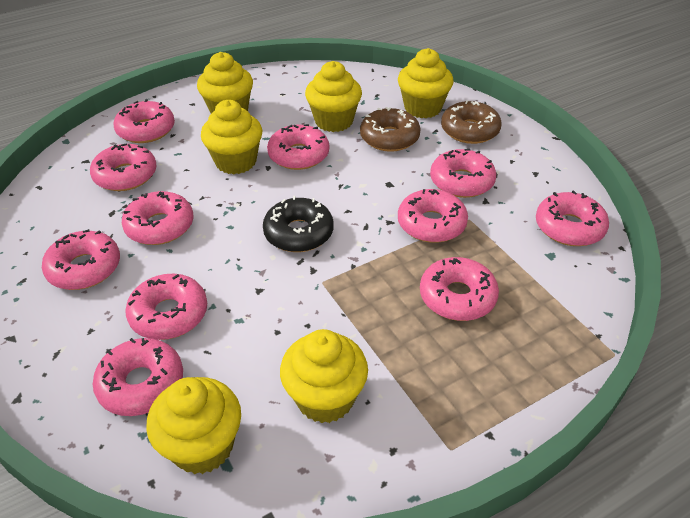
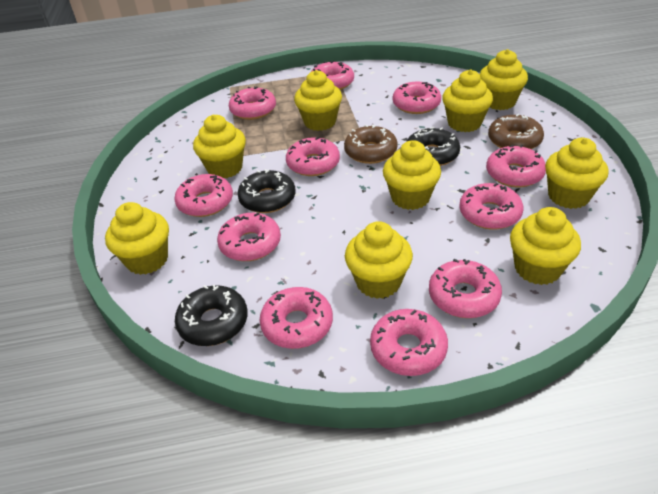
black donut: [263,196,334,252] = 1 -> [175,285,248,346] [237,169,296,213] [406,127,460,166] = 3
yellow cupcake: [146,377,241,474] [197,52,253,114] [201,100,262,174] [280,329,368,423] [305,61,362,132] [398,48,454,118] = 6 -> [105,202,169,275] [193,115,246,178] [294,70,342,131] [345,221,413,299] [383,140,441,210] [442,70,493,132] [480,49,528,110] [510,207,581,285] [545,138,608,209] = 9

